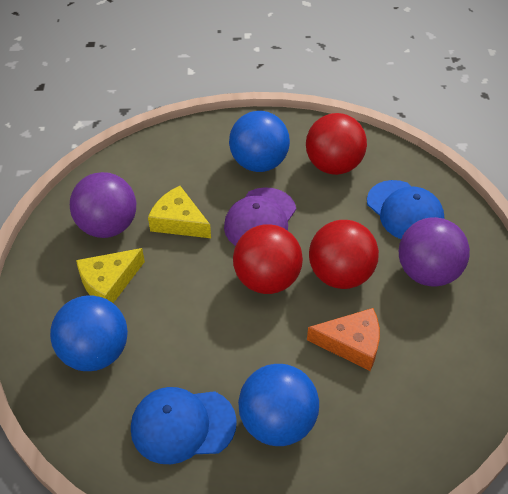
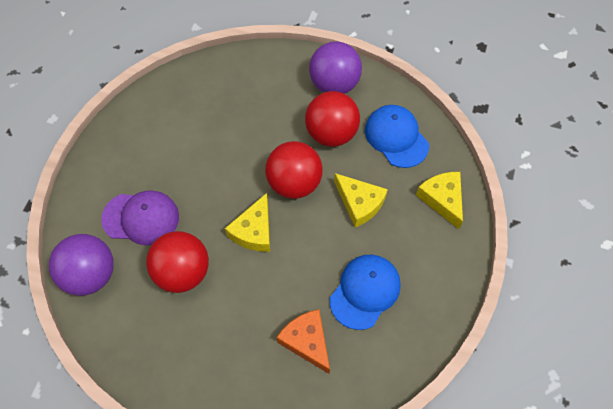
blue ball: [50,295,128,371] [229,111,290,172] [238,364,319,446] = 3 -> none = 0
yellow cheese: [76,248,145,303] [148,186,211,238] = 2 -> [225,193,270,252] [334,173,388,227] [416,172,463,229] = 3

